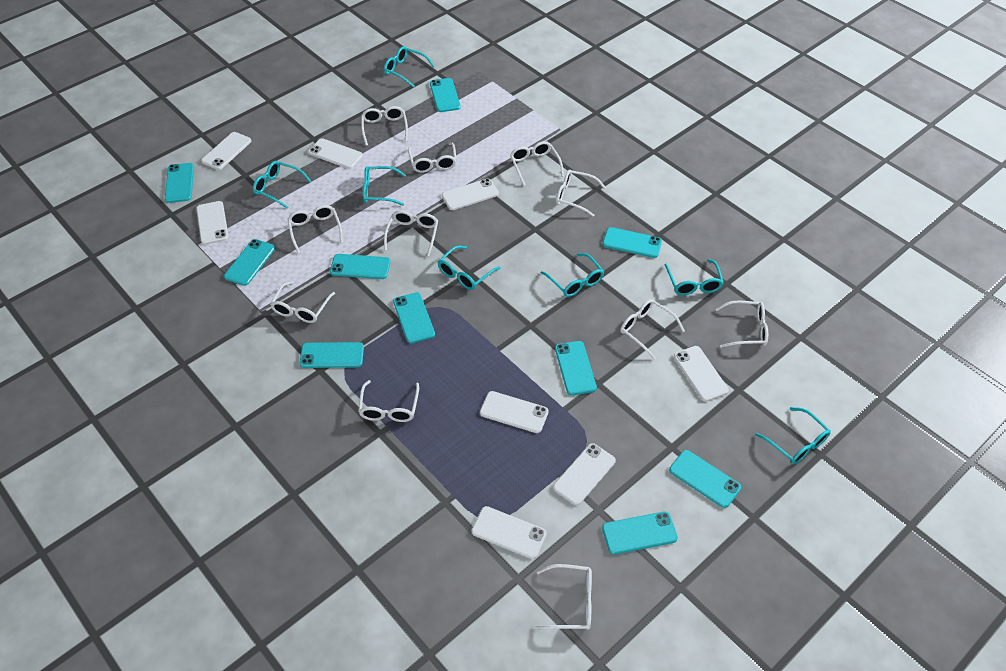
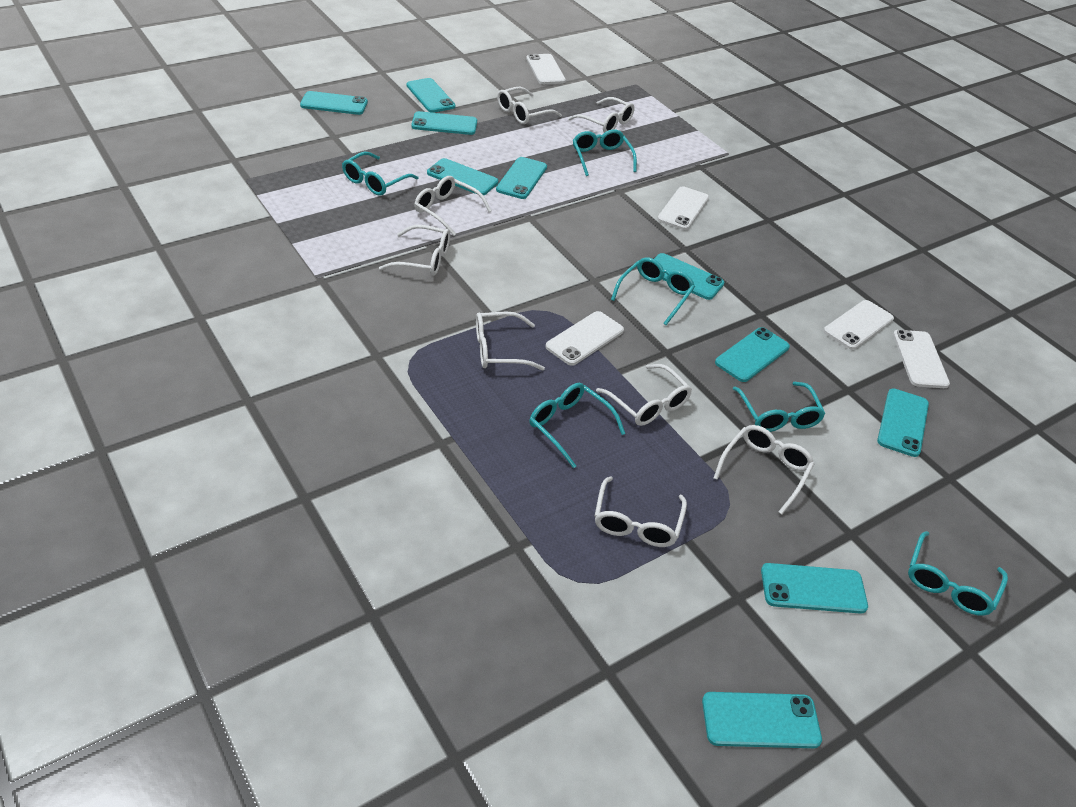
turquoise glasses: [253,161,311,209] [363,166,406,206] [384,46,435,87] [438,245,501,290] [541,253,604,297] [664,259,724,295] [755,407,831,465] = 7 -> [342,152,419,196] [529,383,625,468] [573,129,637,176] [611,257,695,325] [733,382,825,432] [908,531,1008,616] = 6
white glasses: [270,281,335,323] [287,205,343,253] [358,380,419,422] [361,106,408,146] [384,210,438,256] [408,143,457,173] [510,141,564,186] [534,564,592,630] [556,170,606,217] [620,299,685,359] [715,301,768,348] = 11 -> [379,225,450,276] [414,176,492,236] [476,312,545,371] [497,86,562,124] [568,97,634,133] [595,476,687,547] [596,364,692,426] [714,425,814,514] = 8
white phone: [196,201,229,245] [201,132,251,170] [308,138,363,169] [442,178,499,210] [471,506,547,559] [480,391,549,433] [553,443,616,505] [674,346,729,402] = 8 -> [526,54,566,84] [545,311,624,366] [657,186,709,230] [824,300,894,350] [893,330,950,388] = 5

